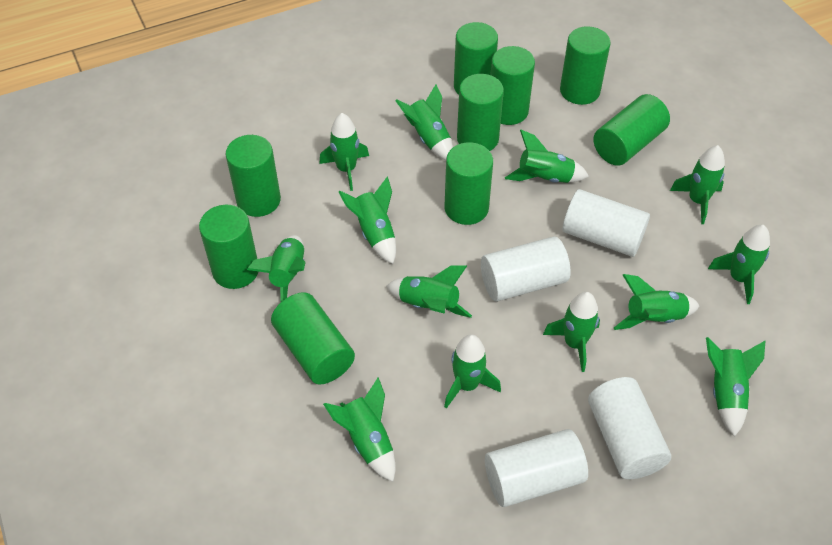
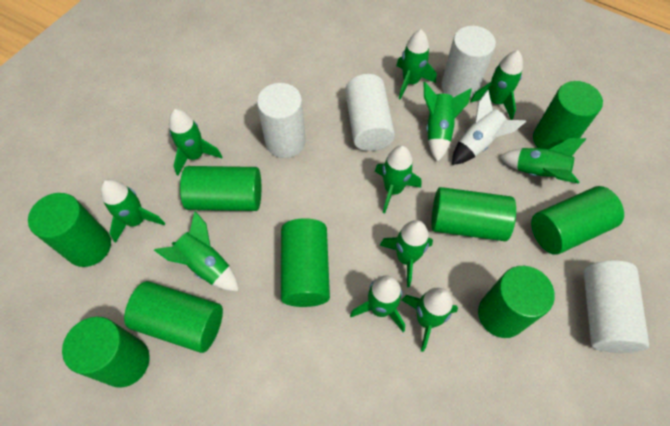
green rocket: [247,235,306,302] [319,113,369,191] [323,377,396,482] [339,177,396,264] [386,265,472,318] [395,84,453,160] [444,334,501,409] [505,130,589,183] [543,292,600,372] [614,274,700,330] [670,145,725,224] [706,337,765,437] [708,225,770,304] = 13 -> [101,179,165,243] [154,211,239,291] [169,109,223,176] [350,276,405,332] [375,145,422,213] [379,220,433,287] [396,29,436,100] [402,288,458,352] [424,82,472,162] [470,50,523,120] [499,138,587,184] = 11
white rocket: none = 0 -> [452,90,526,165] = 1

